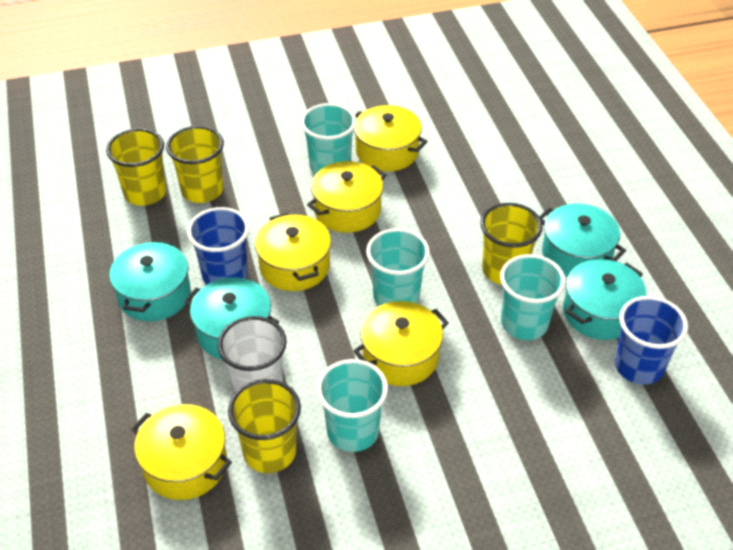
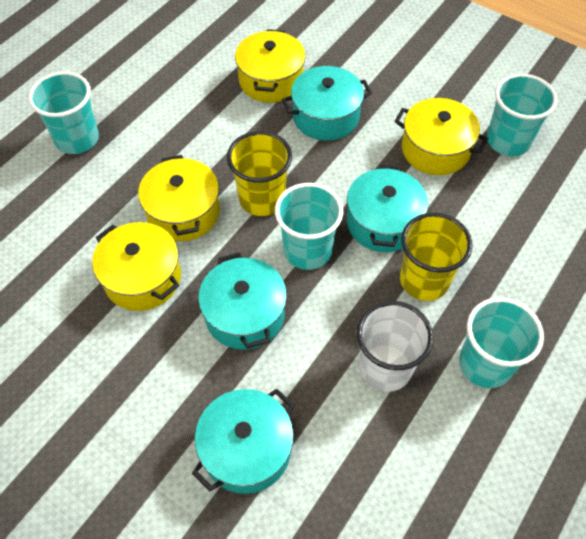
blue cup: [187,207,249,284] [614,296,688,385] = 2 -> none = 0
yellow cup: [106,128,166,206] [166,126,224,203] [228,379,301,473] [480,203,543,285] = 4 -> [227,131,292,216] [400,213,472,301] = 2
yellow pot: [131,404,232,500] [255,213,331,291] [307,161,386,233] [353,301,449,386] [354,105,428,172] = 5 -> [92,222,181,311] [138,155,220,241] [235,29,305,103] [394,98,488,175] = 4

